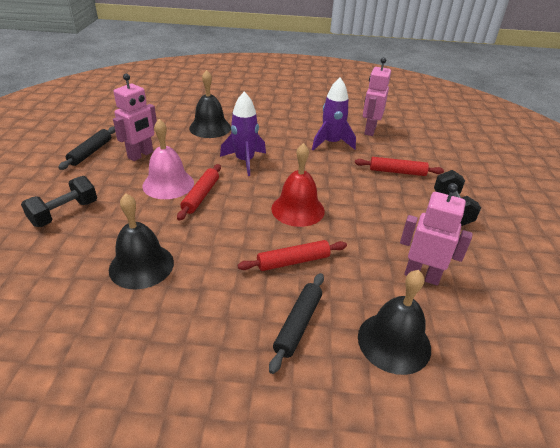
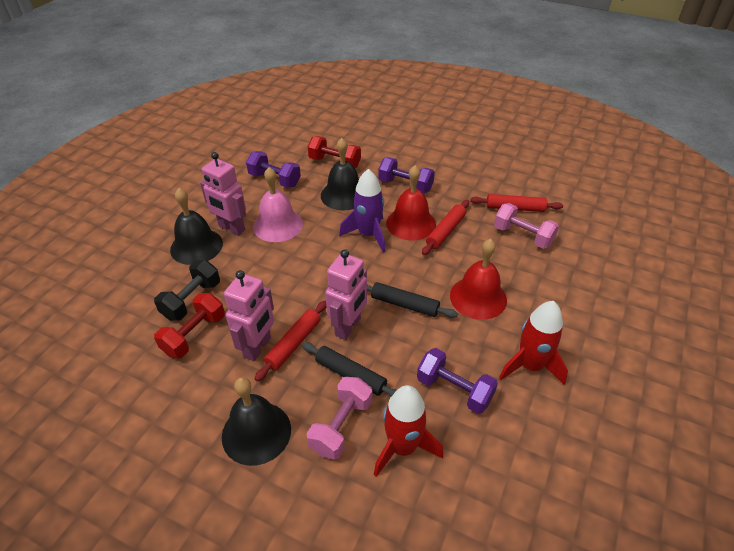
black dumbbell: [21,176,97,227] [434,170,481,226] = 2 -> [154,260,220,321] = 1
pink dumbbell: none = 0 -> [307,377,372,460] [494,203,559,249] = 2
purple dumbbell: none = 0 -> [246,151,301,188] [378,157,435,193] [417,348,498,414] = 3
purple rocket: [220,92,266,176] [312,77,356,150] = 2 -> [339,169,385,253] = 1
red bell: [271,143,325,227] = 1 -> [386,165,436,240] [450,239,507,320] = 2
red dumbbell: none = 0 -> [154,293,225,358] [308,136,361,168] = 2
red rocket: none = 0 -> [374,385,443,477] [499,301,568,385] = 2

